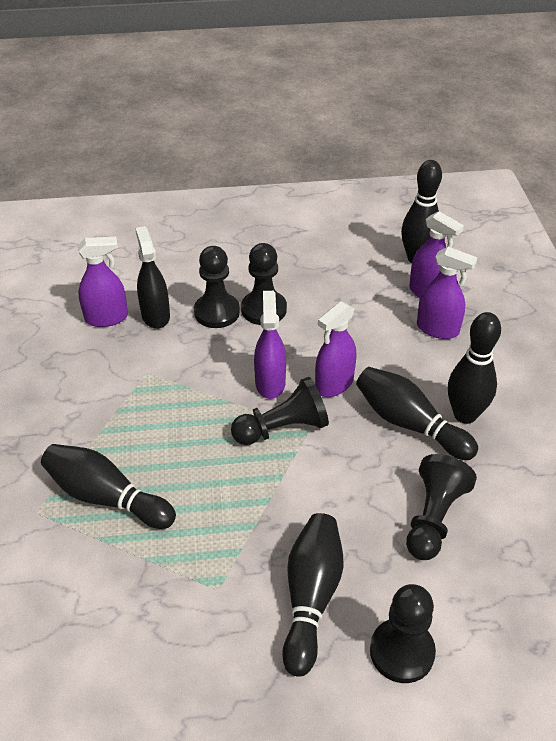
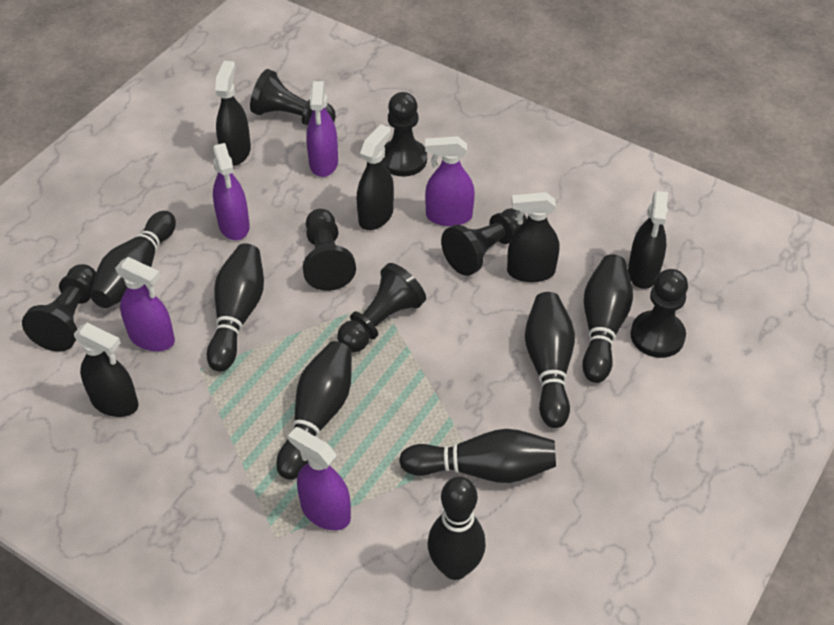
black bowling pin: [41,444,176,529] [282,513,343,677] [356,367,478,460] [401,160,442,263] [448,312,501,424] = 5 -> [90,211,176,308] [207,243,264,372] [276,341,352,480] [399,429,556,483] [428,477,486,580] [525,292,575,428] [582,254,633,383] = 7
black pawn: [194,246,240,328] [231,377,329,445] [241,243,287,325] [370,584,436,683] [406,454,477,560] = 5 -> [22,264,96,352] [250,69,336,125] [303,209,356,291] [337,263,426,352] [382,92,427,177] [441,208,527,276] [630,269,688,358] = 7
black spray bottle: [135,226,170,329] = 1 -> [74,323,138,417] [215,61,251,166] [357,124,394,230] [507,192,559,282] [628,191,668,289] = 5

